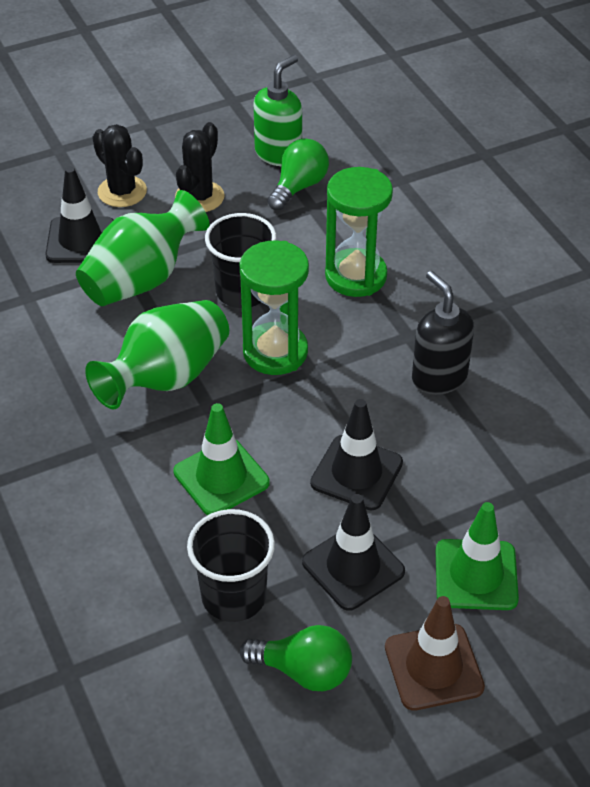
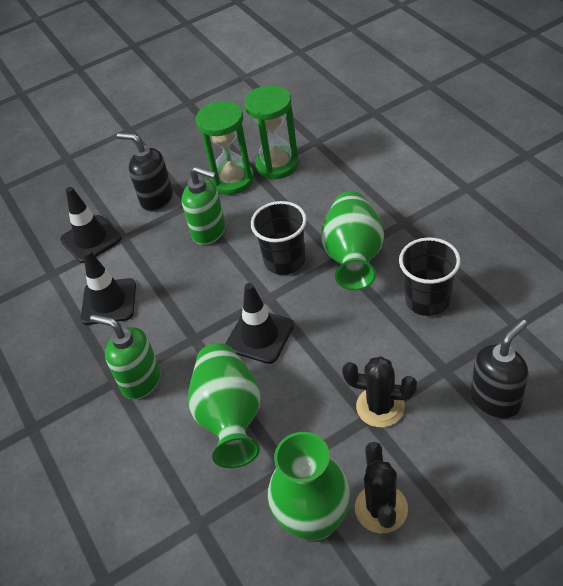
black soap dispenser: [412,271,474,395] = 1 -> [117,133,173,212] [471,319,528,419] = 2
brown traffic cone: [385,596,485,711] = 1 -> none = 0
green light bulb: [240,625,352,691] [268,138,329,210] = 2 -> none = 0
green soap dispenser: [254,55,302,166] = 1 -> [90,315,161,400] [182,166,225,245] = 2
green traffic cone: [173,403,270,515] [436,502,519,610] = 2 -> none = 0
green vase: [76,190,209,306] [85,300,229,409] = 2 -> [188,343,261,468] [267,432,351,542] [321,191,384,290] = 3

